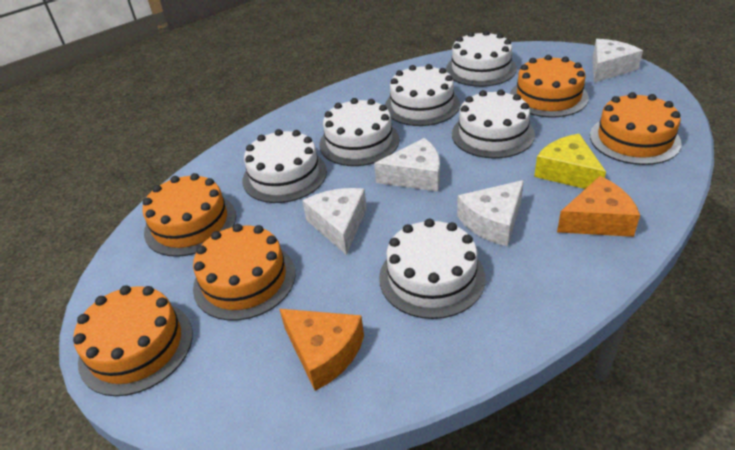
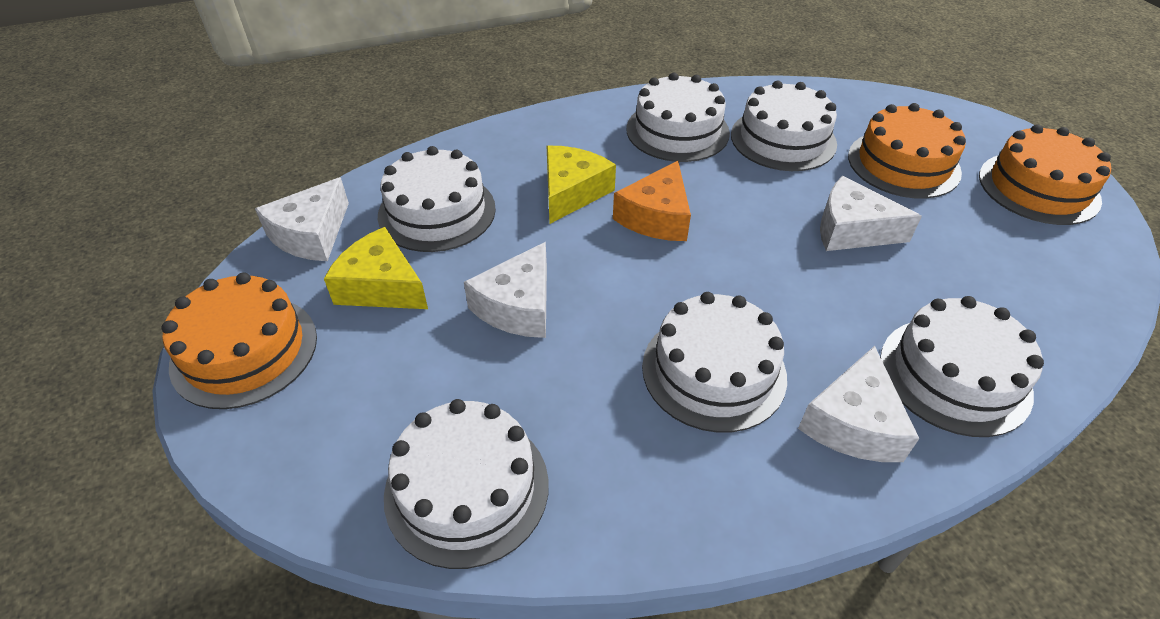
orange cake: [73,285,193,396] [142,173,236,257] [193,224,296,321] [510,55,589,117] [590,92,682,165] = 5 -> [162,272,317,409] [848,103,966,199] [979,124,1111,225] = 3
orange cheese: [280,309,364,391] [557,176,640,237] = 2 -> [613,161,691,241] = 1
yellow cheese: [534,134,606,189] = 1 -> [324,227,428,309] [546,146,616,224] = 2

